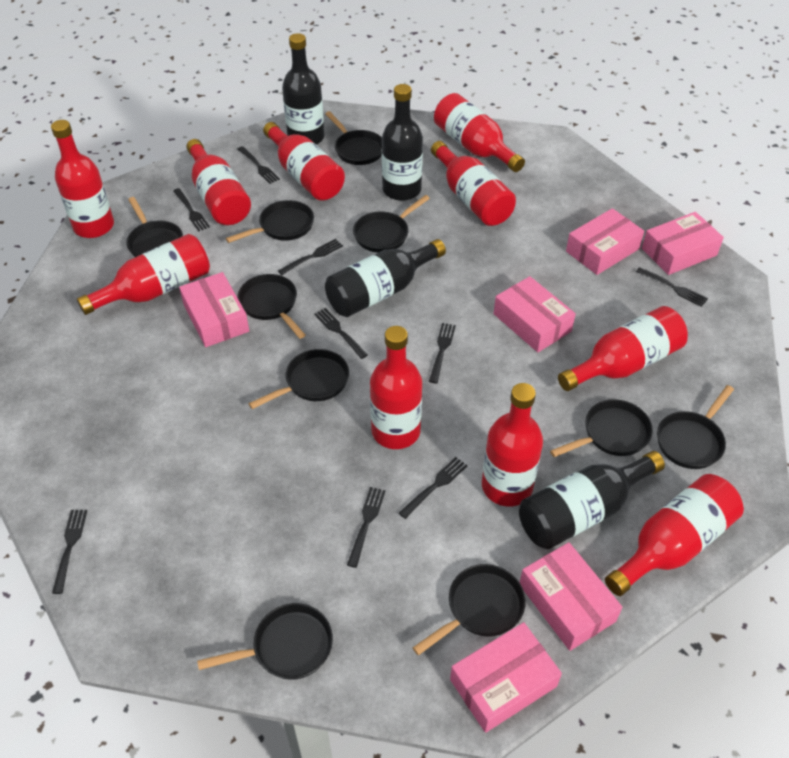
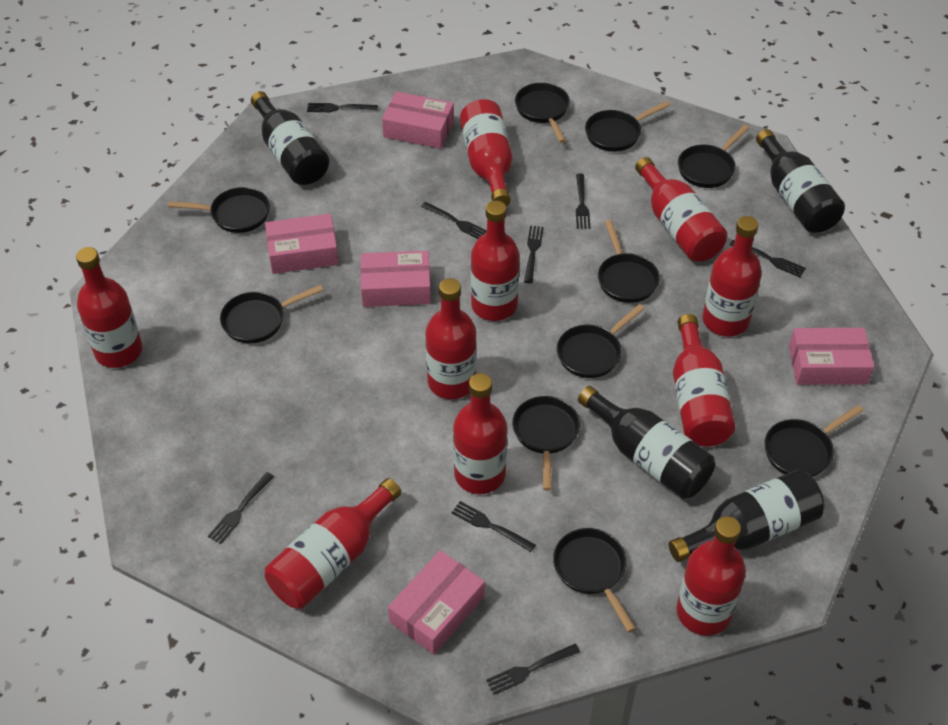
black fork: [52,510,88,594] [173,188,210,232] [238,146,280,184] [278,239,343,275] [314,308,368,359] [347,487,386,568] [399,457,468,519] [429,323,456,383] [636,267,708,307] = 9 -> [208,472,274,544] [307,103,378,112] [421,202,486,239] [451,501,536,552] [486,644,580,695] [524,226,544,283] [576,174,590,229] [730,240,806,277] = 8
pink box: [179,272,249,347] [450,622,562,733] [494,276,576,352] [520,542,622,651] [566,208,644,275] [642,212,724,275] = 6 -> [265,214,339,274] [361,251,431,307] [382,91,454,149] [388,550,485,654] [789,328,874,385] = 5

